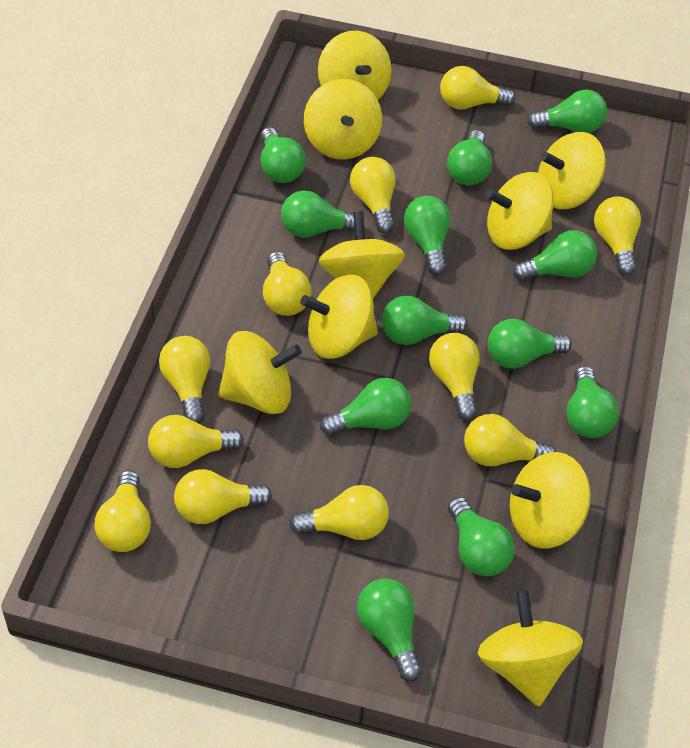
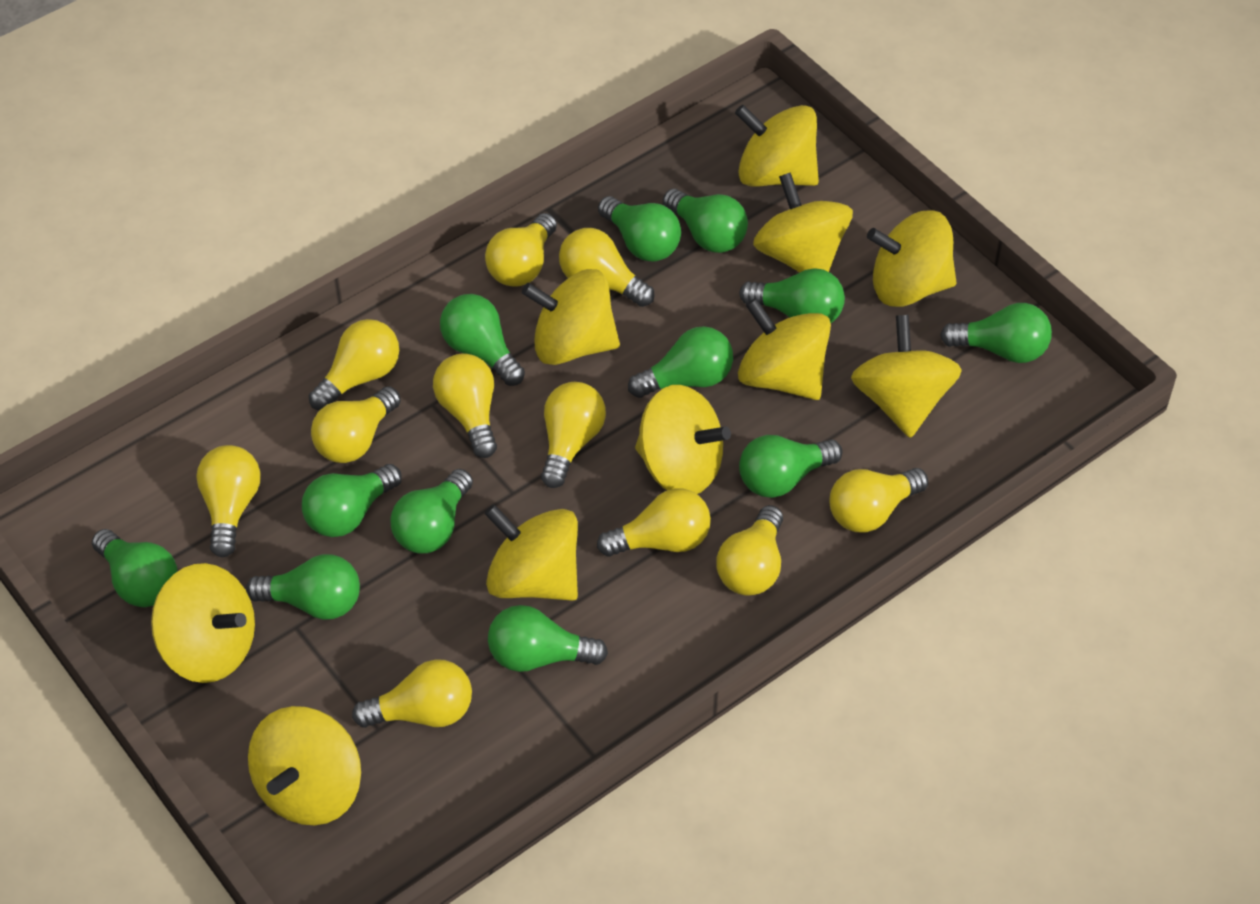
yellow spinning top: [218,331,302,414] [300,274,378,359] [304,79,382,160] [318,31,391,100] [319,211,405,299] [478,590,583,707] [486,172,554,250] [510,452,591,548] [538,132,606,209] = 9 -> [151,563,255,683] [248,706,361,825] [485,504,578,601] [522,269,620,365] [635,385,731,494] [735,105,819,187] [738,298,831,400] [753,172,853,273] [851,315,962,438] [867,210,956,307] = 10

